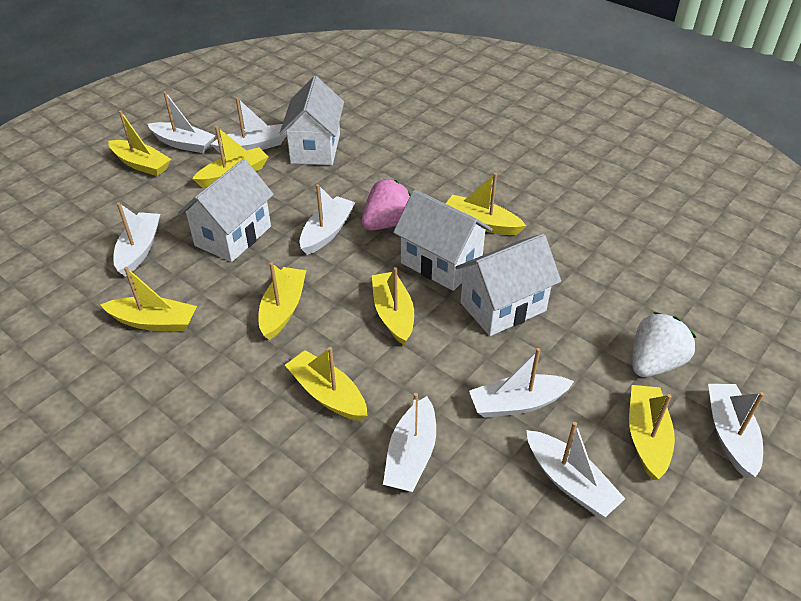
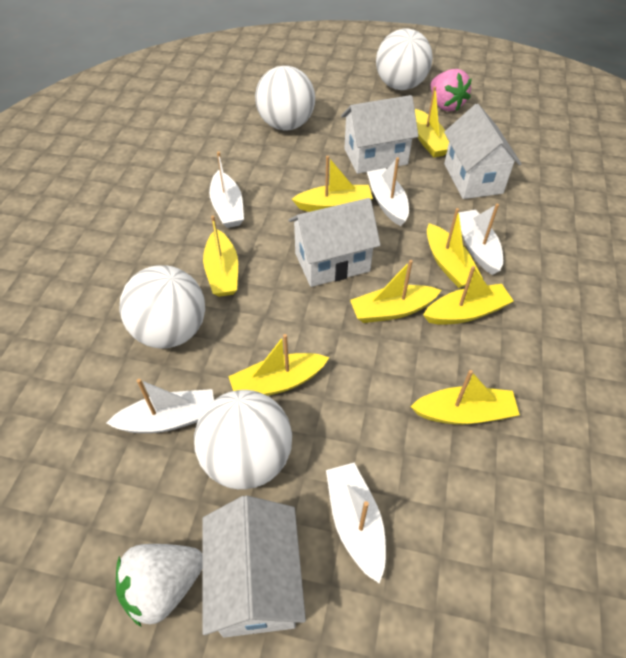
white ball: none = 0 -> [119,265,205,349] [194,390,292,489] [255,66,315,131] [376,29,433,90] = 4
white boat: [113,202,160,277] [148,91,215,153] [211,97,287,154] [299,184,356,255] [383,393,436,492] [469,348,574,418] [526,422,625,517] [708,384,765,478] = 8 -> [106,379,214,433] [209,152,244,228] [326,463,386,584] [367,157,409,226] [458,204,503,275] = 5

